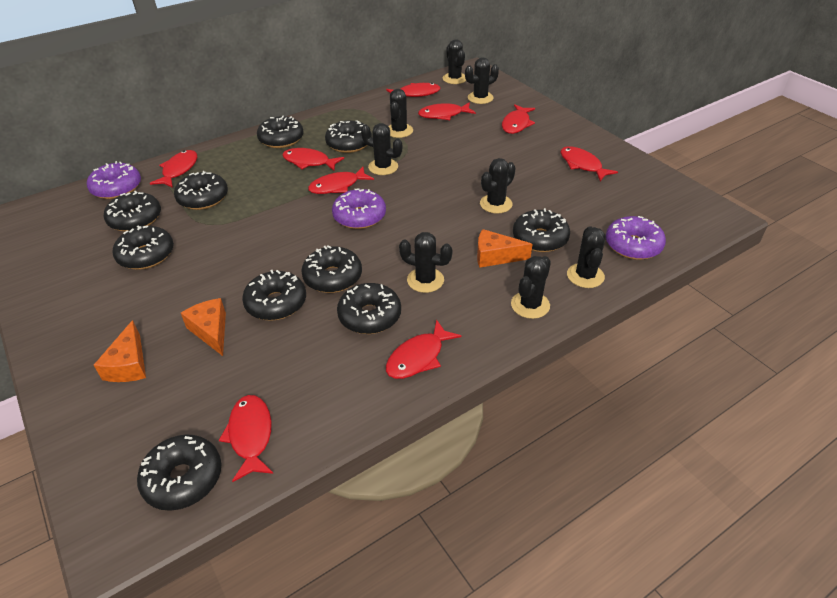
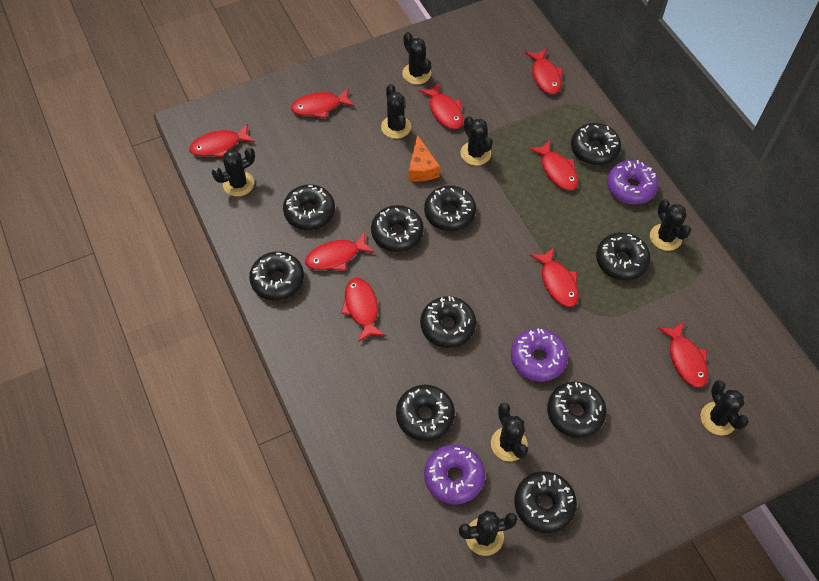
orange cheese: [94,320,146,382] [181,298,226,356] [477,229,532,268] = 3 -> [408,135,440,181] = 1

